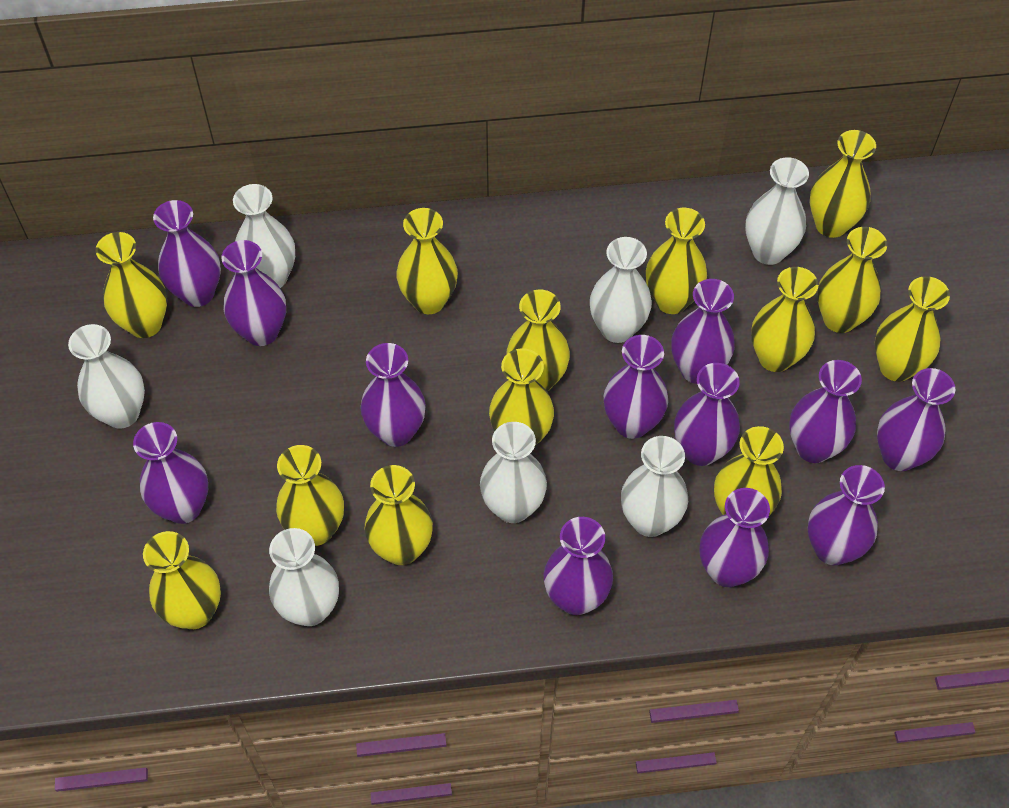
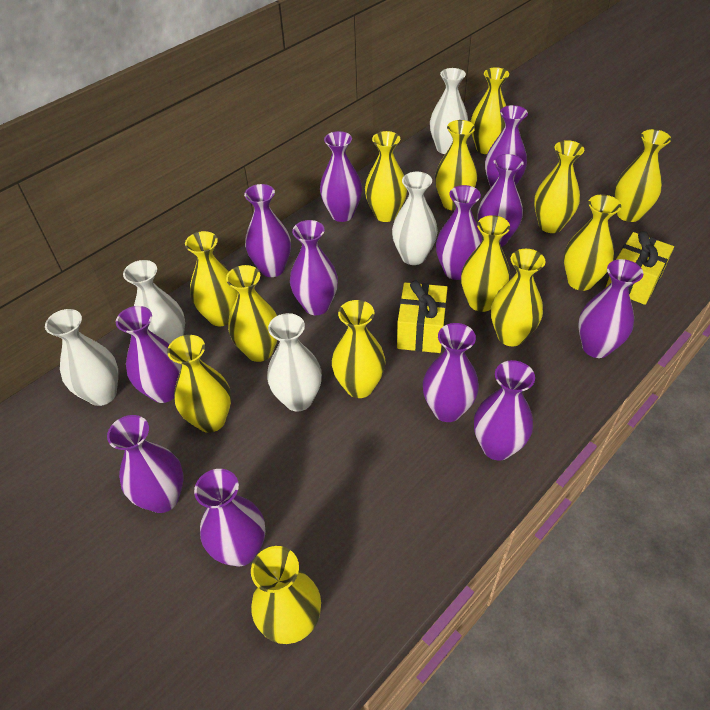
white vase: [68,324,145,428] [233,184,295,288] [269,528,339,626] [480,422,547,523] [590,237,652,343] [621,436,688,537] [745,157,809,265] = 7 -> [45,309,118,406] [123,260,185,344] [267,313,322,412] [392,172,438,265] [430,68,468,154] = 5
yellow gift: none = 0 -> [397,280,448,353] [605,231,674,305] = 2

